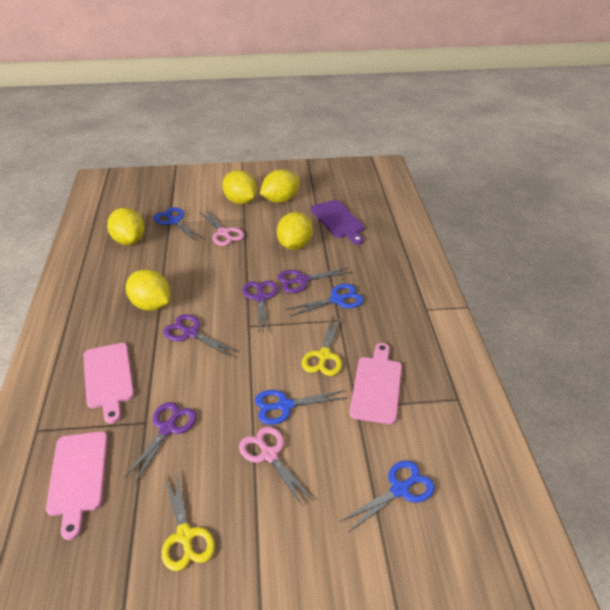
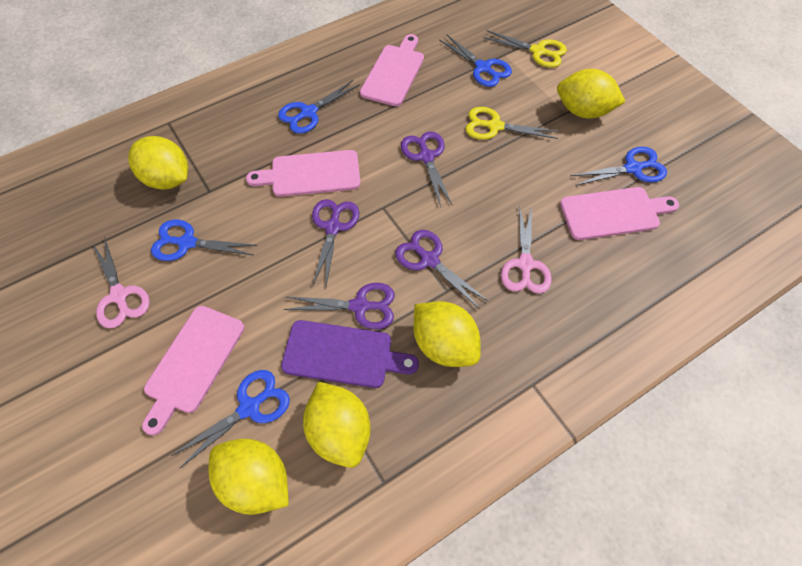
blue scissors: [153,207,203,242] [255,390,347,425] [286,284,364,316] [340,460,435,532] = 4 -> [151,220,258,261] [171,370,290,468] [278,80,360,134] [439,34,512,87] [571,147,667,186] = 5
pink cutting board: [46,431,108,540] [83,343,134,424] [350,343,402,424] = 3 -> [142,306,244,436] [246,150,361,197] [360,34,424,106] [560,187,679,240] = 4

